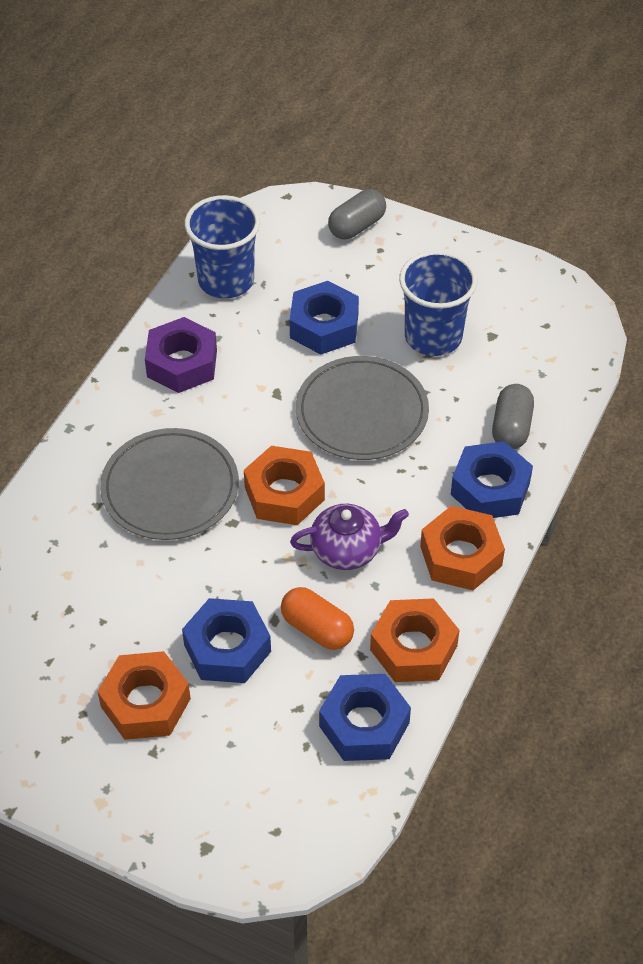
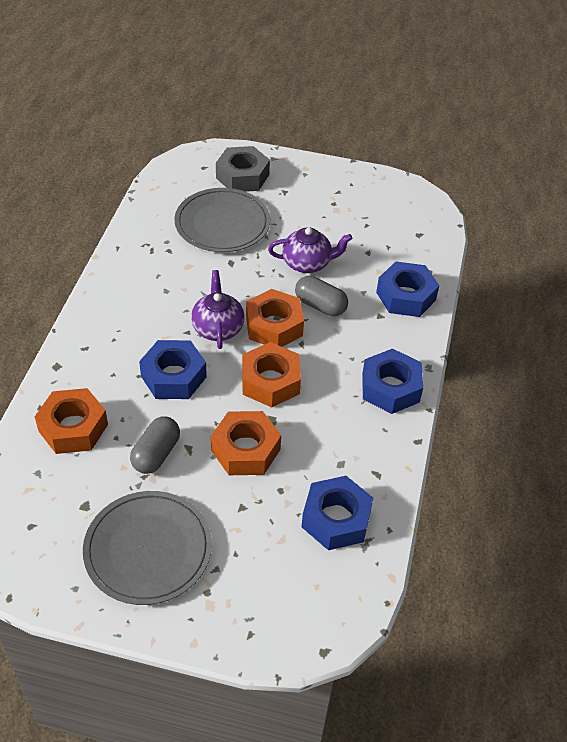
blue cup: [185,195,260,299] [399,251,477,356] = 2 -> none = 0
grey nut: none = 0 -> [216,146,270,192] = 1
orange capsule: [281,587,354,650] = 1 -> none = 0
purple nut: [145,317,217,393] = 1 -> none = 0
purple teapot: [290,504,409,570] = 1 -> [191,270,245,349] [268,227,353,273] = 2

